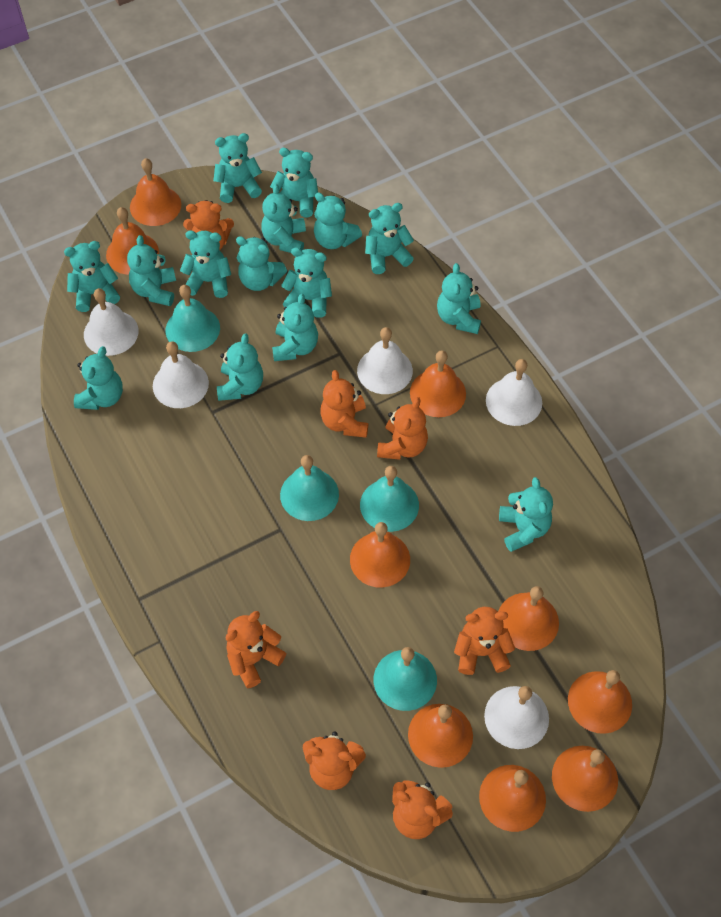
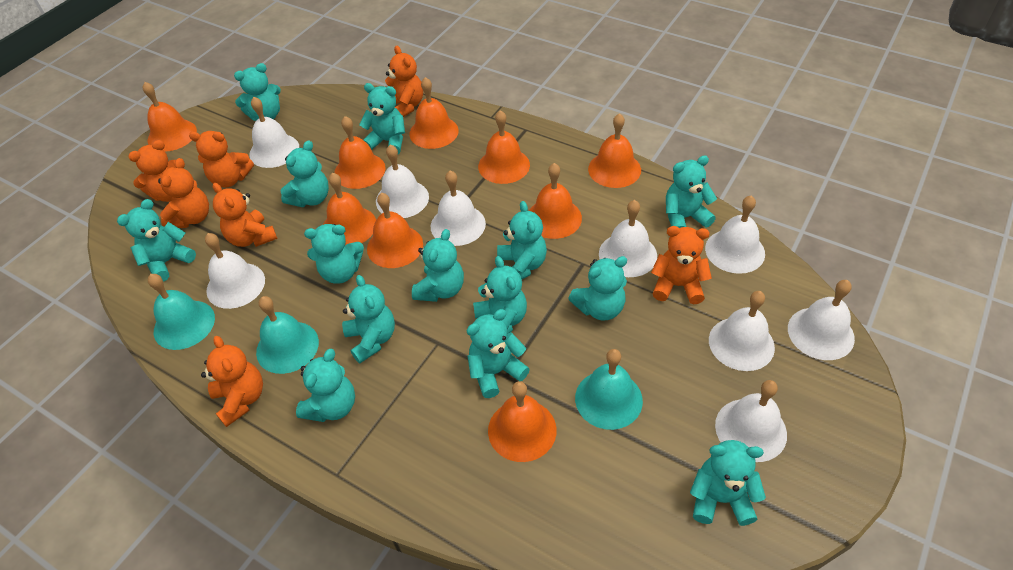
turquoise bell: [166,285,220,352] [280,455,339,521] [360,466,419,532] [374,647,437,711] = 4 -> [148,274,215,350] [256,296,319,374] [575,349,643,430] = 3
turquoise teddy bear: [64,241,120,312] [74,346,123,410] [127,235,176,306] [180,230,231,298] [213,133,262,203] [217,333,263,401] [236,236,287,291] [261,184,306,253] [270,148,318,217] [272,294,318,361] [281,247,332,318] [314,193,362,249] [365,203,414,274] [437,263,481,334] [499,477,553,552] = 15 -> [117,199,196,282] [234,63,281,121] [281,140,329,207] [296,349,355,422] [304,224,364,284] [342,275,395,363] [359,83,405,154] [412,229,464,302] [466,309,530,398] [473,256,527,333] [497,201,547,279] [568,256,627,320] [666,155,717,228] [690,440,766,526] = 14
white bell: [84,288,139,356] [153,341,209,408] [357,327,413,394] [484,686,549,749] [486,359,542,426] = 5 -> [205,233,265,309] [249,97,299,168] [376,144,429,218] [431,170,486,246] [599,200,657,277] [705,195,765,274] [709,291,775,371] [715,380,787,462] [788,280,855,360] = 9

